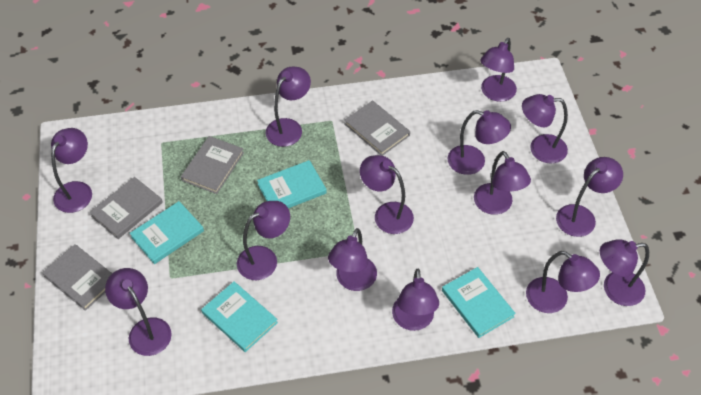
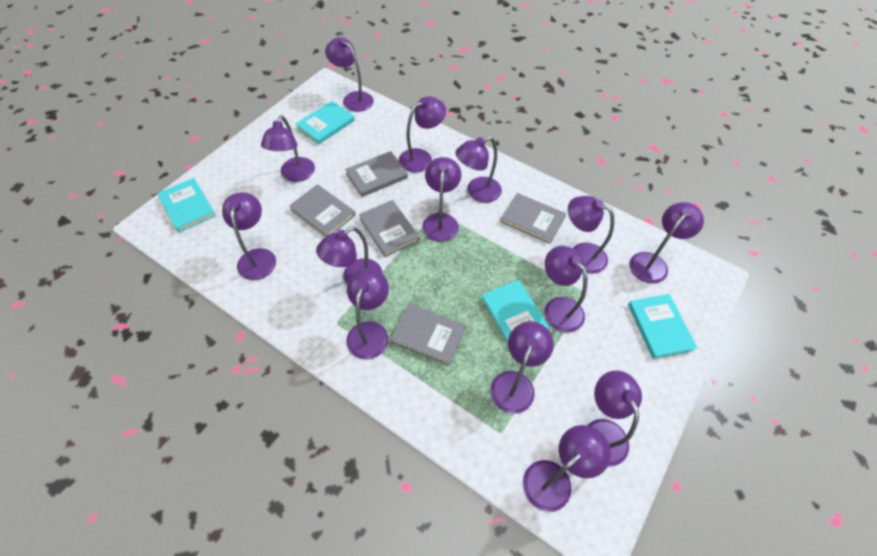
grey book: [42,244,112,311] [90,177,163,239] [181,136,244,194] [344,100,410,156] = 4 -> [289,184,355,237] [345,151,408,197] [359,200,420,257] [391,303,466,366] [500,193,566,244] = 5

